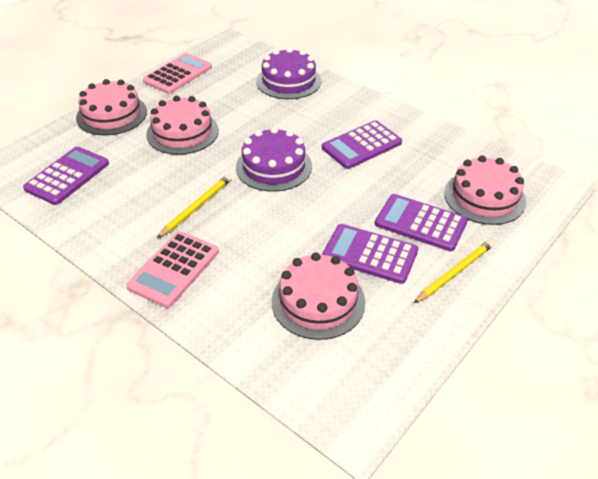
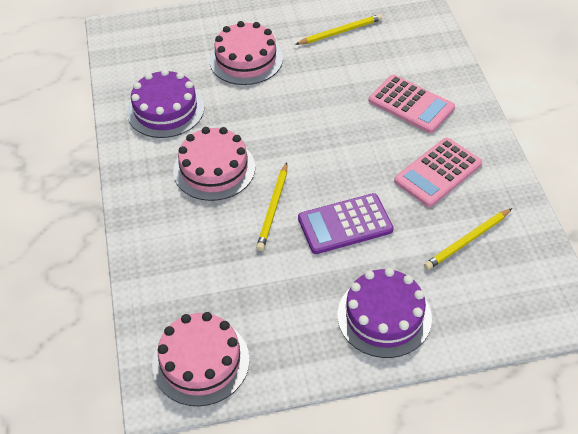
pink cake: [76,79,147,136] [146,96,219,155] [272,253,365,340] [444,155,526,225] = 4 -> [152,312,250,406] [173,127,255,201] [210,21,283,85] = 3
purple calculator: [23,147,109,205] [322,120,402,169] [322,224,418,284] [375,194,468,251] = 4 -> [298,193,394,254] = 1
yellow pencil: [157,175,232,238] [414,240,493,303] = 2 -> [256,162,287,251] [295,14,383,45] [424,208,512,270] = 3

